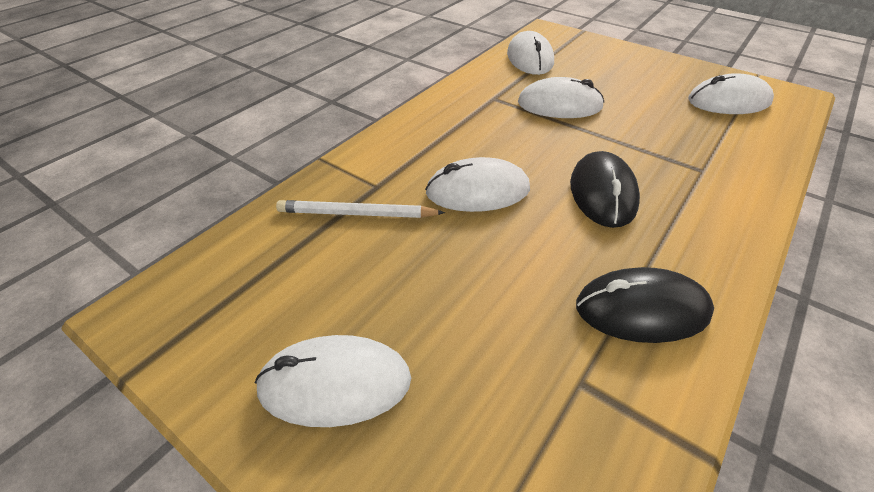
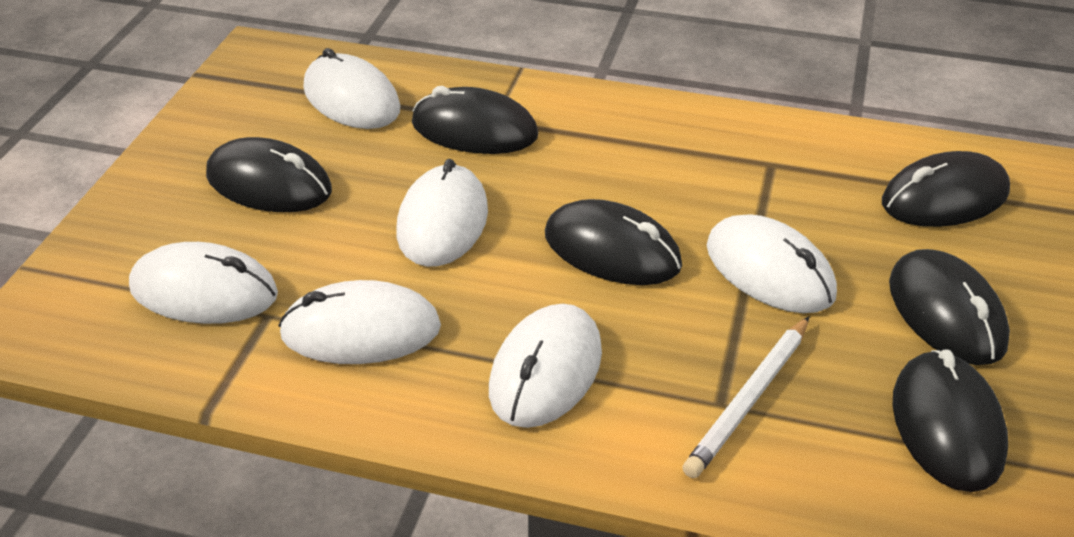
black mouse: [570,151,640,228] [576,267,714,343] = 2 -> [206,137,332,212] [412,86,538,154] [545,199,682,285] [882,151,1010,227] [889,249,1010,365] [892,350,1008,492] = 6
white mouse: [255,335,411,427] [425,157,530,212] [507,31,554,75] [518,77,604,118] [688,73,774,114] = 5 -> [129,242,278,324] [278,280,441,364] [303,48,400,129] [396,159,488,267] [489,304,602,428] [707,214,837,313] = 6

